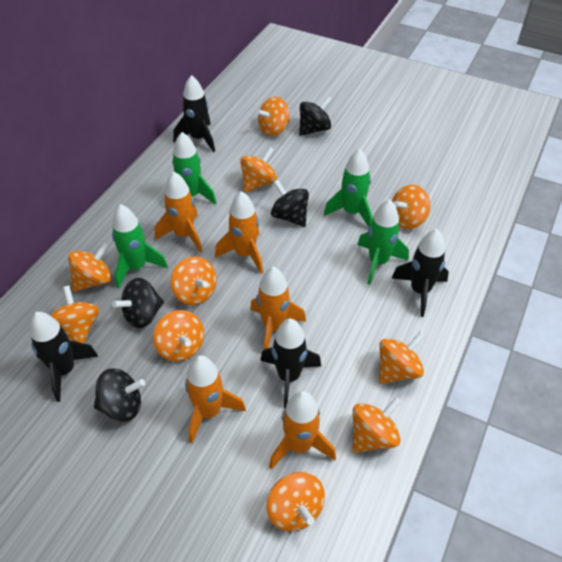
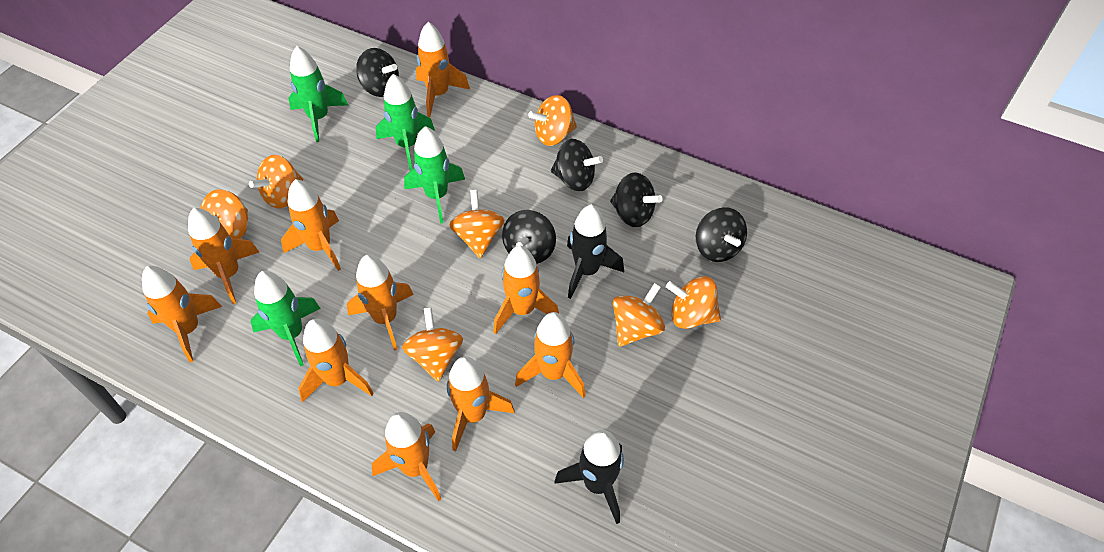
black rocket: [30,312,98,402] [173,75,215,152] [260,318,321,408] [392,229,449,317] = 4 -> [554,430,624,524] [567,205,624,299] = 2
black spinning top: [94,368,145,422] [112,278,164,328] [271,180,309,227] [299,96,332,136] = 4 -> [356,48,399,97] [502,210,556,264] [551,139,603,191] [610,172,663,227] [696,207,747,262] = 5
orange rocket: [155,172,203,253] [185,355,246,443] [215,191,263,274] [250,267,306,349] [269,391,336,469] = 5 -> [142,266,222,363] [188,208,259,304] [281,179,341,271] [298,319,374,402] [347,255,414,351] [372,412,441,502] [416,22,470,117] [447,356,515,451] [493,245,559,334] [515,312,586,398] = 10
orange spinning top: [50,286,99,343] [68,243,112,292] [153,310,204,361] [171,256,217,305] [240,147,277,193] [256,97,290,136] [267,472,325,531] [353,397,401,453] [379,332,425,384] [392,185,431,229] = 10 -> [200,189,248,239] [249,155,303,209] [402,307,463,382] [449,190,505,258] [528,95,577,146] [613,283,665,347] [666,276,721,329] = 7

